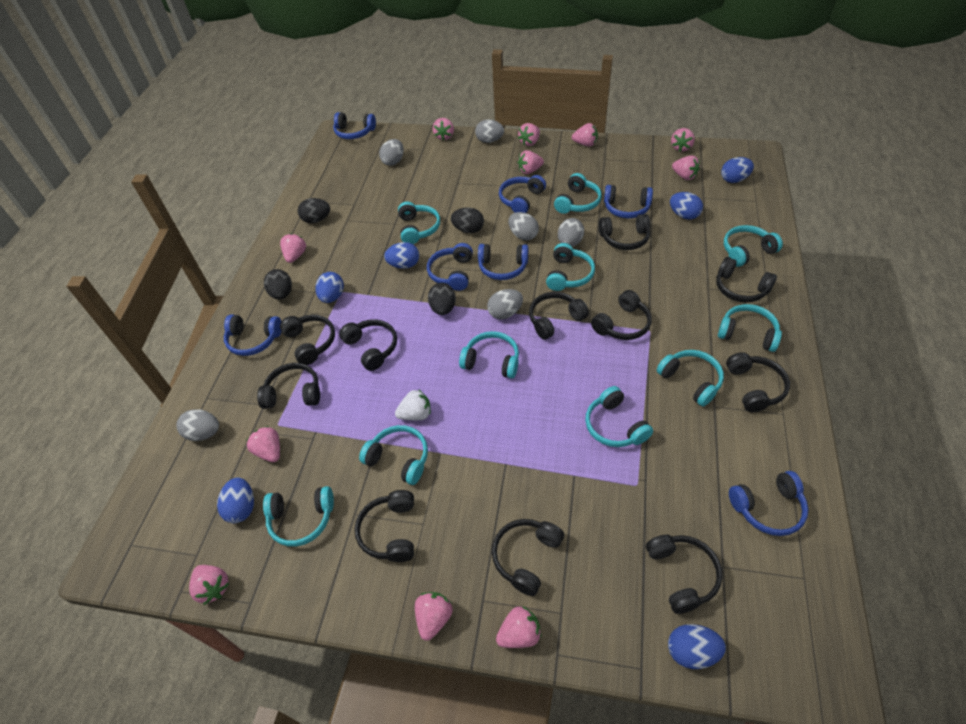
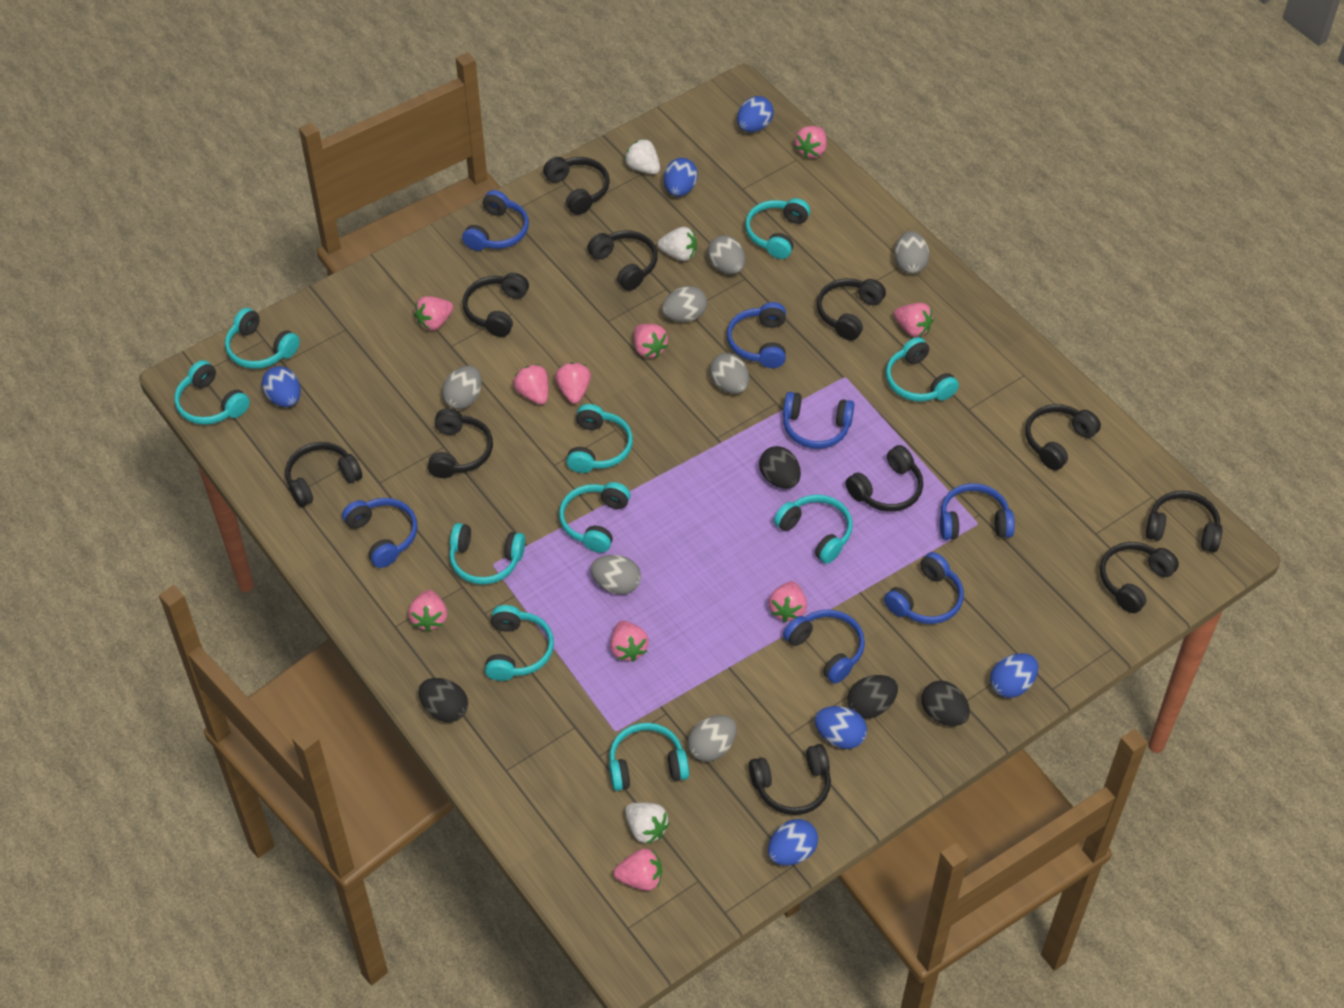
grey egg: [176,409,219,441] [379,139,404,166] [475,119,504,143] [487,289,523,319] [508,212,539,240] [558,218,584,247] = 6 -> [442,366,482,409] [590,555,641,595] [662,286,707,322] [688,715,737,762] [707,235,745,274] [710,353,749,394] [894,231,929,274] = 7
pink strawberry: [189,565,229,605] [246,426,280,462] [280,233,306,263] [415,592,453,641] [432,118,454,140] [496,606,541,648] [518,123,540,146] [518,150,544,174] [572,123,598,147] [671,128,695,151] [672,156,700,180] = 11 -> [408,590,447,632] [414,296,453,331] [513,364,548,405] [555,362,591,404] [610,621,649,662] [614,849,662,891] [634,324,668,358] [769,581,807,622] [795,126,827,158] [894,303,934,337] = 10
white strawberry: [395,389,431,420] = 1 -> [624,138,660,174] [625,803,669,844] [658,227,697,261] = 3

